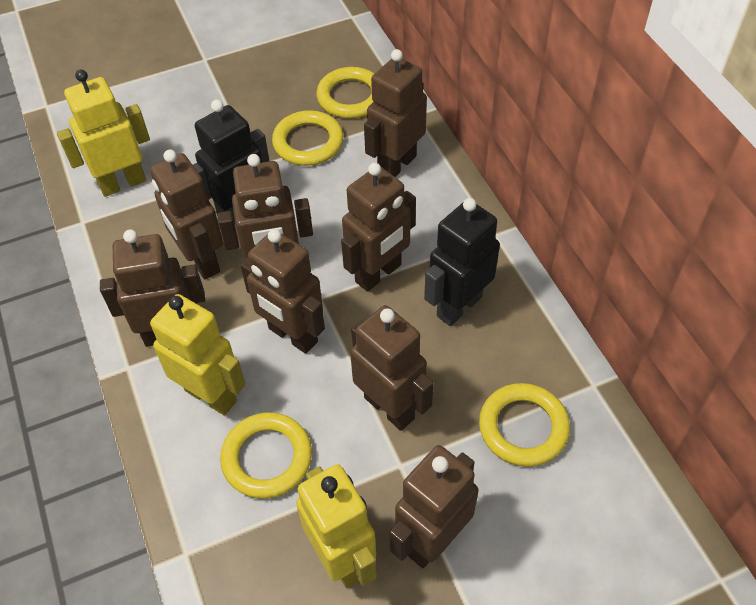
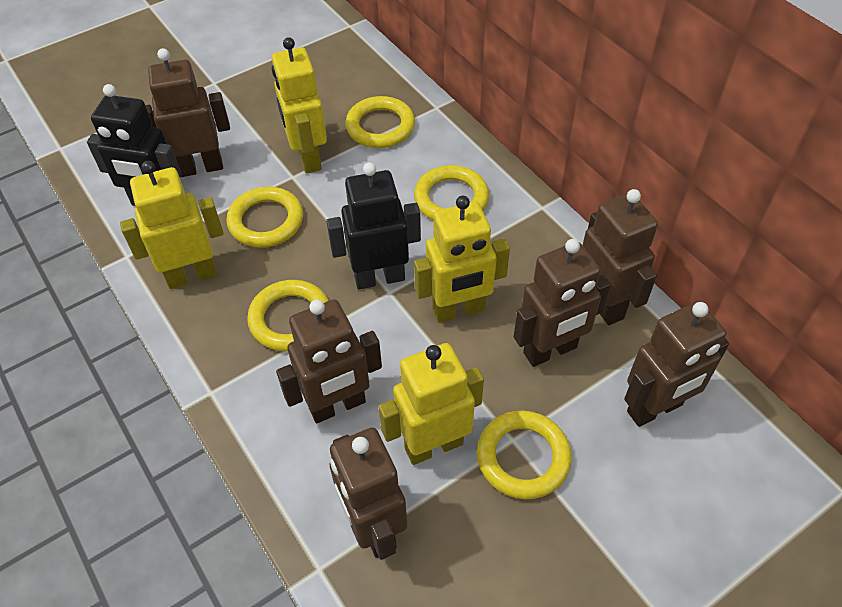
brown robot: [100,229,205,347] [150,150,223,279] [218,154,313,259] [240,229,325,354] [341,163,416,292] [350,305,434,431] [364,49,427,177] [390,445,479,568] = 8 -> [145,48,230,177] [276,299,382,423] [330,427,408,560] [514,239,611,367] [583,189,658,325] [624,302,729,427] = 6
yellow ring: [220,412,312,499] [272,110,343,166] [316,67,375,118] [479,383,570,467] = 4 -> [226,187,303,248] [247,280,329,351] [345,96,415,148] [414,165,489,220] [477,411,572,499] = 5
yellow robot: [57,70,150,197] [150,294,246,415] [296,464,377,588] = 3 -> [120,161,224,289] [272,37,327,174] [378,343,484,465] [414,196,510,323] = 4

